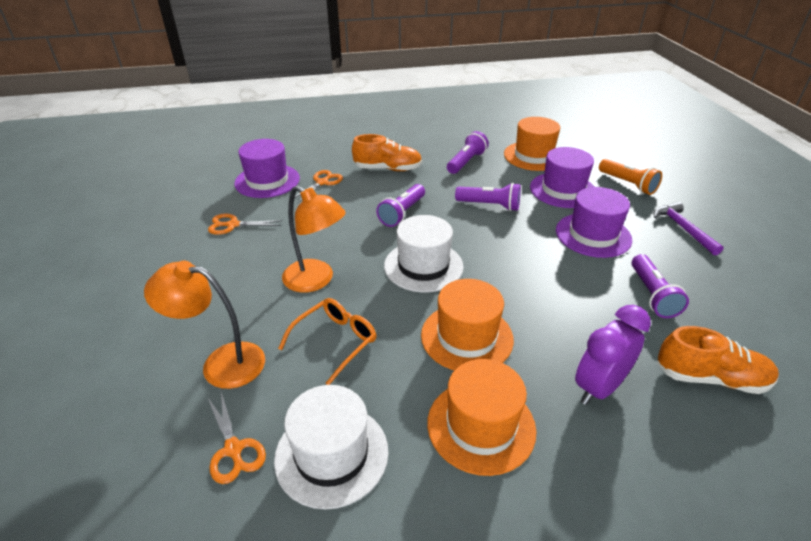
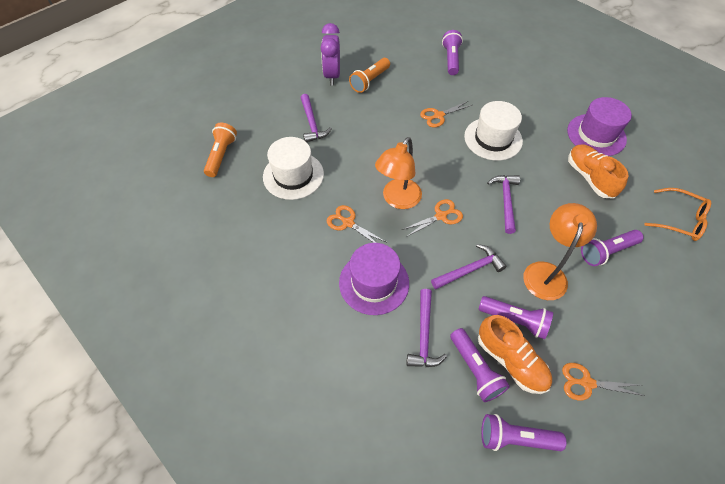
orange flashlight: [599,159,662,195] = 1 -> [204,123,237,177] [349,58,390,93] = 2
orange hat: [421,279,514,371] [427,359,536,476] [504,117,560,171] = 3 -> none = 0
orange scissors: [208,213,283,235] [208,392,266,484] [295,170,343,203] = 3 -> [326,205,386,243] [402,199,463,237] [420,101,472,127] [562,363,645,401] = 4
purple flashlight: [376,184,425,227] [447,131,489,174] [455,183,521,211] [631,254,689,318] = 4 -> [442,30,463,75] [450,328,510,402] [478,296,553,339] [481,414,566,451] [581,230,644,266] = 5
purple hammer: [653,202,724,256] = 1 -> [301,94,332,142] [406,289,447,367] [431,244,507,289] [487,175,520,234] = 4
purple hat: [234,139,300,198] [530,147,595,208] [556,187,632,258] = 3 -> [339,243,409,315] [567,97,632,156] = 2

